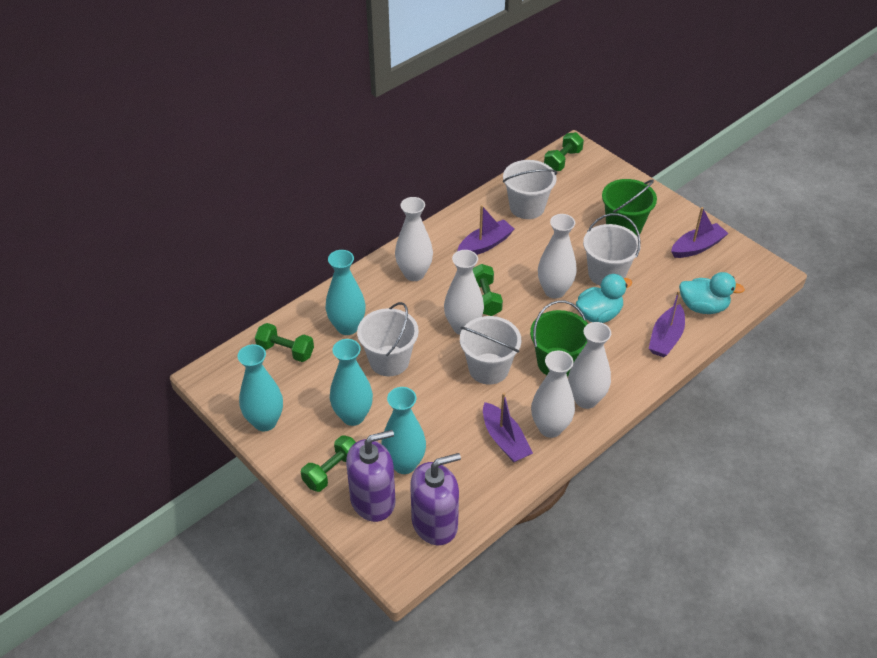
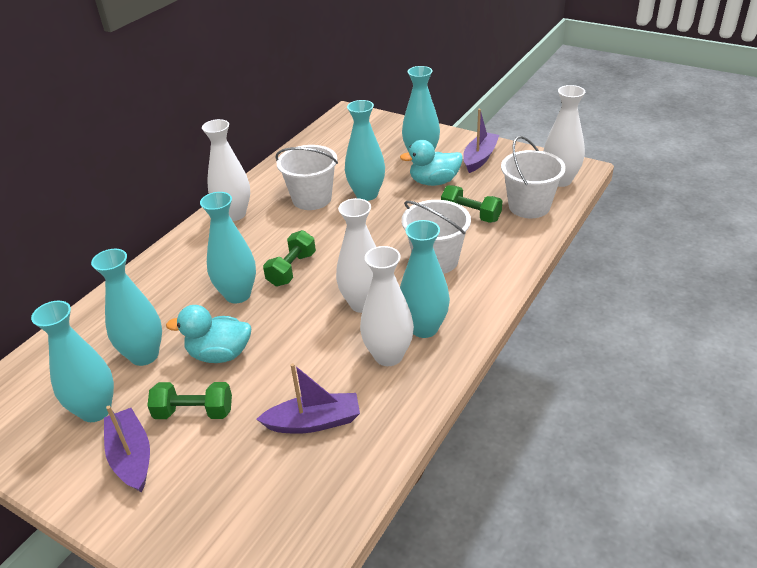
green bucket: [530,300,588,377] [602,179,657,236] = 2 -> none = 0
green dumbbell: [255,323,314,362] [301,435,356,492] [473,264,503,316] [544,132,584,171] = 4 -> [147,382,232,419] [263,230,316,286] [441,185,502,223] = 3
purple boat: [457,205,514,255] [483,393,533,462] [648,291,685,357] [671,207,728,258] = 4 -> [104,406,150,493] [256,363,360,434] [463,109,499,173] = 3
purple soap dispenser: [346,430,396,522] [410,453,461,545] = 2 -> none = 0
turquoise vase: [238,344,283,431] [326,250,366,335] [330,339,373,426] [381,387,426,474] = 4 -> [31,301,114,422] [91,249,162,366] [200,192,256,303] [345,100,385,201] [400,220,450,338] [402,66,440,152] = 6
white bucket: [357,302,419,376] [460,316,521,385] [503,160,557,219] [583,213,641,286] = 4 -> [275,145,338,210] [402,200,471,274] [501,136,566,218] = 3
white vase: [395,197,433,281] [444,250,484,335] [531,351,575,438] [538,214,577,299] [568,322,611,409] = 5 -> [202,119,250,221] [336,198,376,313] [360,246,414,366] [544,85,585,187] = 4

